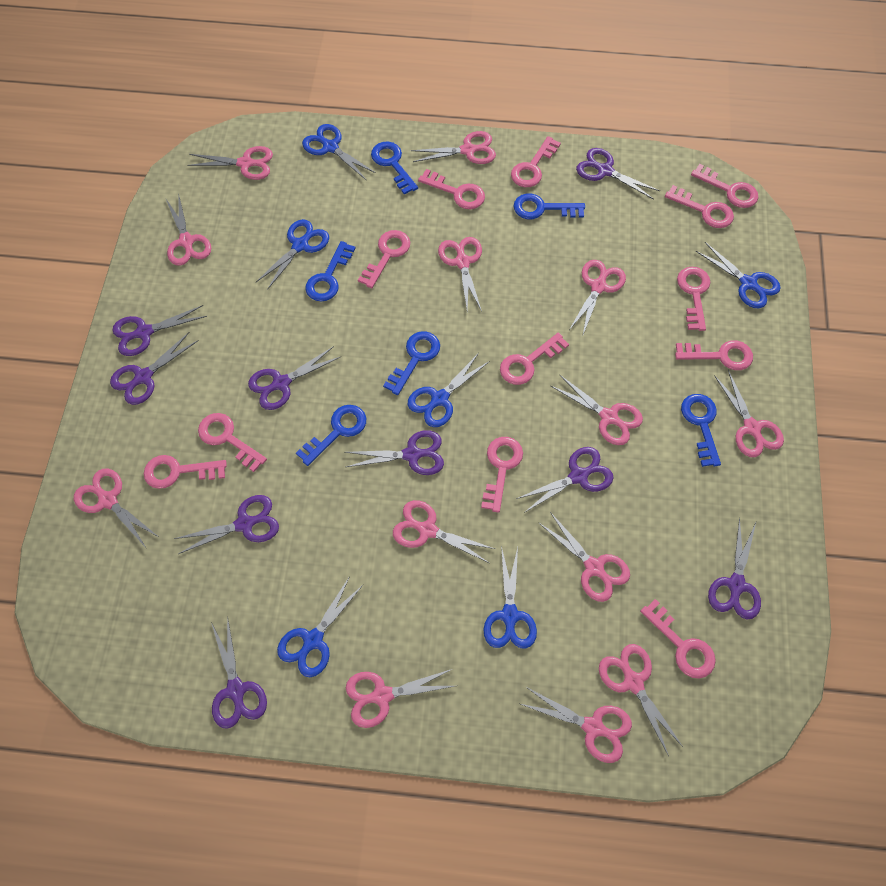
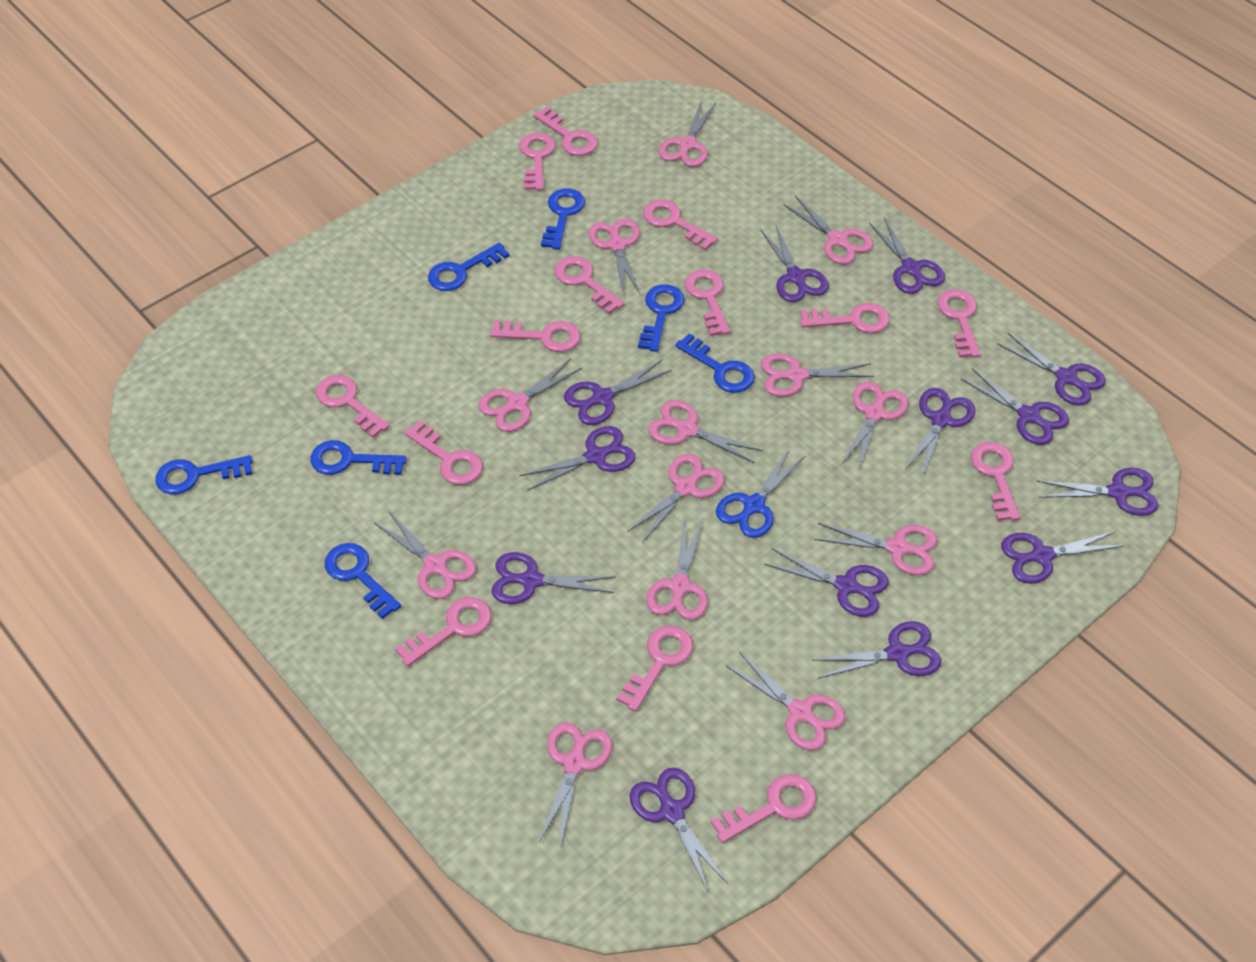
blue key: [296,405,366,466] [305,241,356,302] [371,141,418,195] [383,331,440,395] [513,193,585,219] [681,394,721,467] = 6 -> [155,455,253,494] [310,440,406,475] [325,543,401,619] [428,243,510,291] [541,188,585,250] [638,284,685,352] [675,333,755,393] = 7
blue scissors: [256,219,329,290] [277,576,363,677] [302,124,376,180] [408,353,490,427] [483,546,537,649] [696,242,781,308] = 6 -> [716,448,806,538] = 1
pink key: [144,455,227,489] [198,413,267,472] [358,230,410,288] [418,169,485,209] [481,437,523,513] [500,333,569,385] [511,136,561,187] [640,599,716,679] [665,185,734,228] [675,340,753,370] [677,267,710,331] [691,164,758,208] = 12 -> [316,375,390,438] [395,597,492,667] [404,420,483,485] [490,320,580,352] [519,133,555,191] [533,106,598,156] [554,256,624,314] [616,626,693,712] [643,199,718,250] [685,269,730,336] [711,774,816,843] [800,303,890,333] [937,290,980,357] [971,442,1020,521] = 14
purple scissors: [110,332,199,405] [112,305,207,356] [174,495,279,554] [211,616,267,729] [248,346,340,410] [345,430,444,475] [516,447,613,513] [576,148,660,200] [708,517,761,619] = 9 -> [491,552,616,604] [519,426,635,491] [564,360,672,425] [629,768,728,893] [760,225,829,302] [764,548,889,617] [812,621,941,679] [869,218,945,294] [905,388,975,477] [961,368,1069,445] [997,333,1106,405] [1001,531,1124,584] [1037,468,1158,516] = 13

